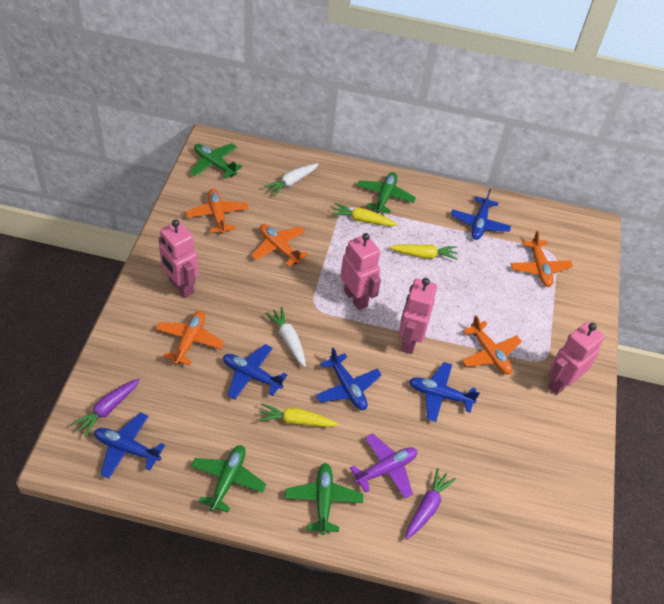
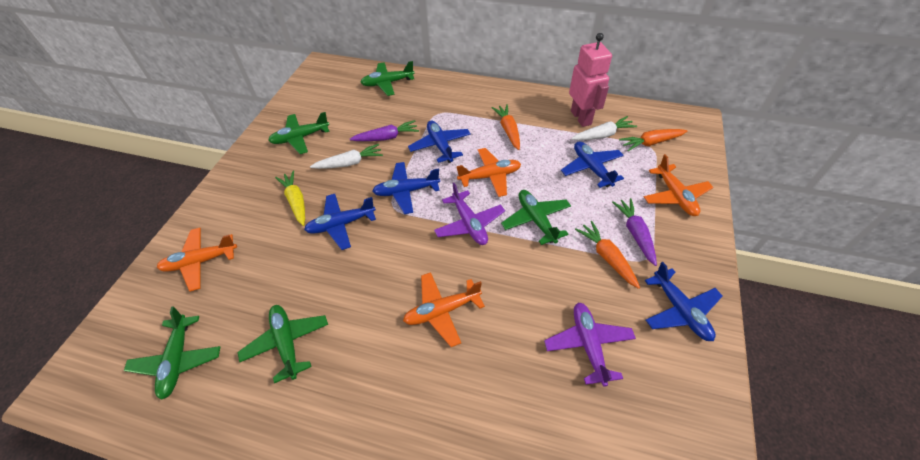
green plane: [190,143,243,179] [191,445,266,513] [285,463,363,535] [357,172,416,214] = 4 -> [124,306,220,400] [238,305,328,383] [268,112,329,154] [360,61,415,96] [501,190,571,245] = 5
orange carrot: none = 0 -> [491,104,520,150] [575,221,640,289] [619,129,687,151] = 3
orange plane: [156,311,224,365] [186,189,249,234] [251,224,308,267] [462,315,522,374] [511,230,573,287] = 5 -> [157,228,237,291] [403,272,485,347] [456,148,521,197] [644,154,713,216] = 4
pink robot: [159,219,199,298] [340,233,381,310] [398,278,437,354] [548,322,605,395] = 4 -> [569,33,612,127] = 1
purple plane: [350,433,417,498] = 1 -> [434,183,505,245] [544,303,636,387] = 2
yellow carrot: [258,403,339,427] [331,203,398,226] [389,244,458,260] = 3 -> [275,171,305,226] = 1

